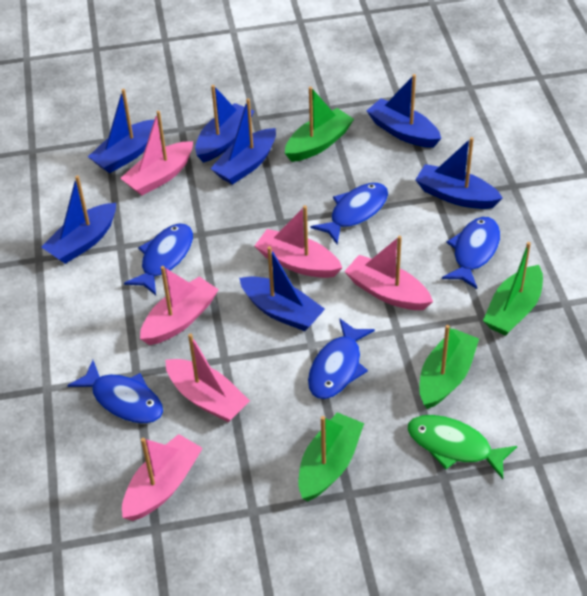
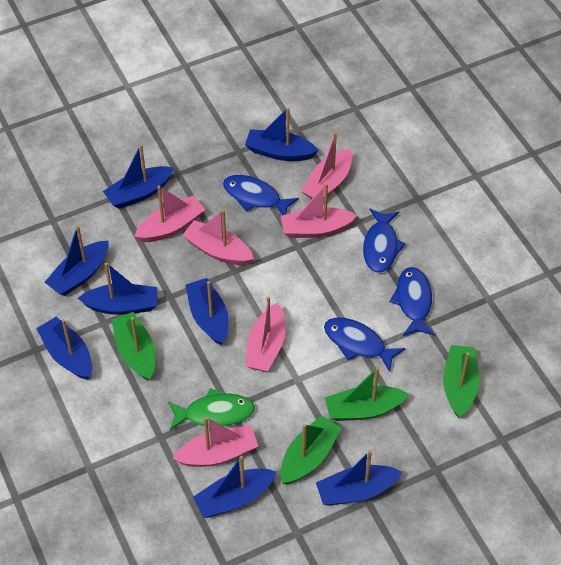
blue boat: [41,175,116,264] [88,89,154,173] [195,85,254,163] [210,98,276,185] [239,246,325,331] [366,74,441,148] [415,137,503,209] = 7 -> [36,317,92,380] [45,225,109,296] [78,262,158,315] [103,144,173,209] [185,278,228,345] [193,456,277,518] [245,108,319,161] [316,450,402,506] = 8
blue fish: [67,360,163,424] [124,224,193,295] [308,318,375,399] [311,183,388,244] [442,217,500,289] = 5 -> [223,175,299,215] [324,317,406,372] [363,209,406,273] [390,267,435,336] = 4

